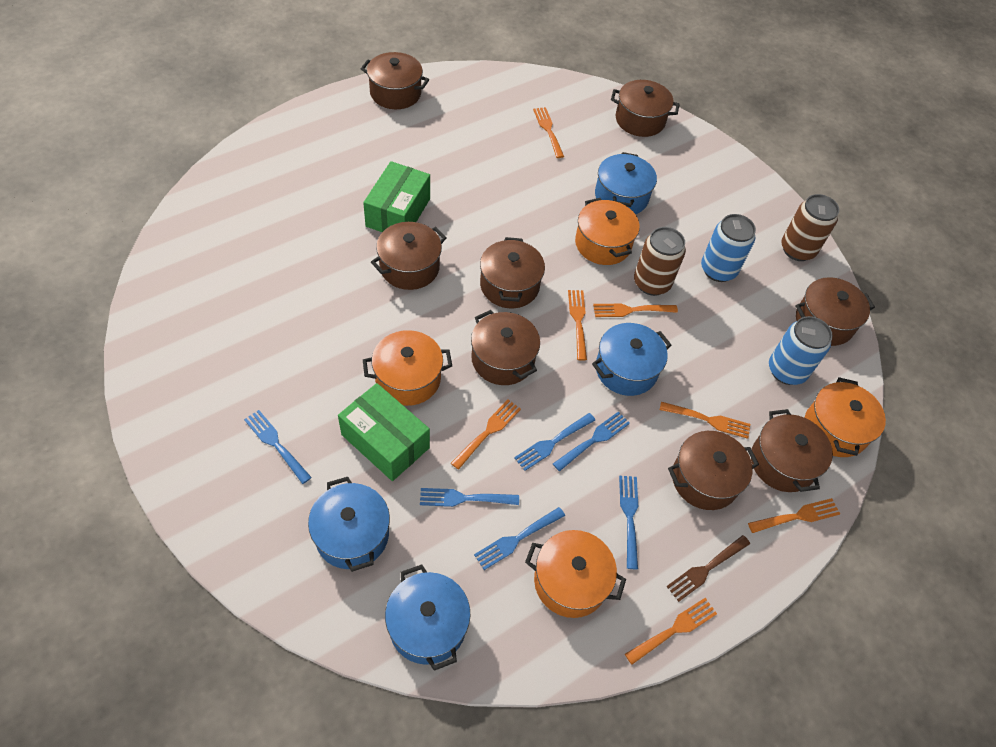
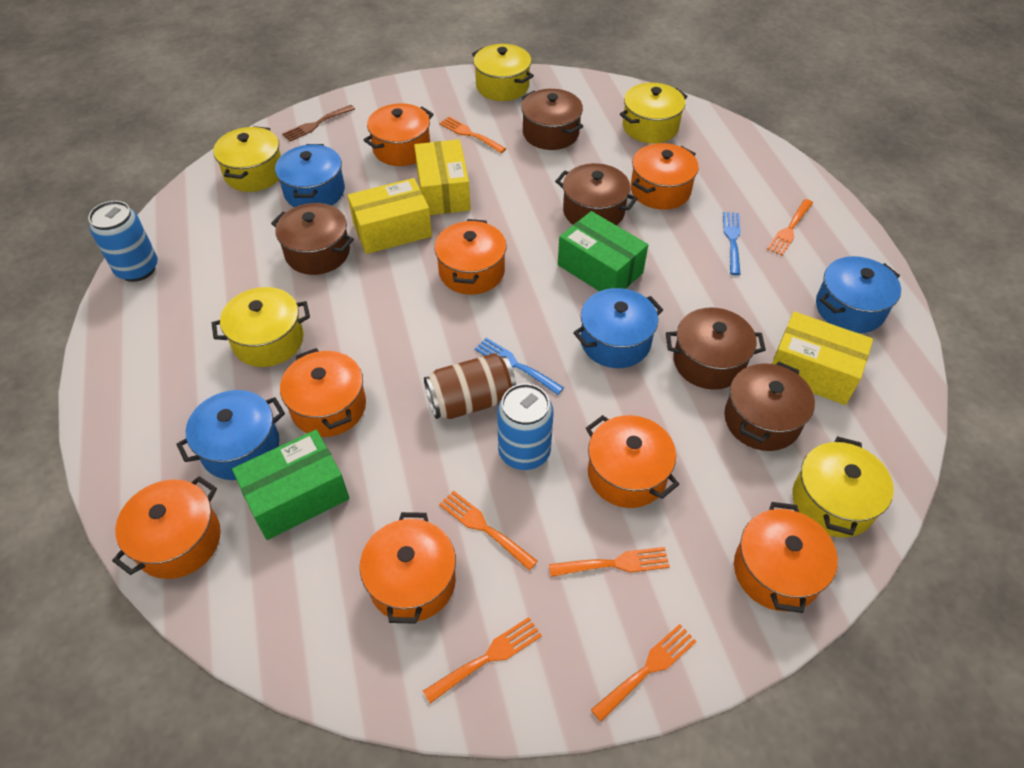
blue fork: [244,410,312,484] [420,488,519,507] [474,507,565,570] [514,413,595,471] [553,412,630,471] [619,476,638,569] = 6 -> [475,338,564,395] [723,212,741,275] = 2
brown can: [634,227,686,296] [781,194,839,261] = 2 -> [424,353,517,419] = 1
brown pot: [361,52,429,109] [371,222,446,290] [471,310,540,385] [480,237,545,308] [611,80,680,137] [668,431,759,510] [751,409,833,492] [795,277,875,346] = 8 -> [271,203,354,275] [521,89,583,150] [555,163,638,226] [666,307,766,390] [724,361,815,451] = 5
orange fork: [451,399,521,470] [533,107,564,158] [568,290,587,361] [593,303,678,317] [625,598,717,665] [660,402,750,439] [748,498,840,533] = 7 -> [423,617,542,703] [439,117,506,153] [439,490,538,570] [549,547,670,577] [591,624,697,722] [767,199,813,255] = 6
orange pot: [363,330,452,406] [525,530,626,618] [575,198,640,265] [805,377,886,457] = 4 -> [112,476,221,579] [280,348,366,437] [360,512,456,624] [364,103,434,166] [434,219,507,295] [586,415,679,508] [631,143,699,210] [734,502,838,613] = 8
yellow box: none = 0 -> [348,178,432,254] [414,139,471,215] [772,311,873,405] = 3
yellow pot: none = 0 -> [212,287,310,367] [213,126,281,192] [472,44,534,101] [620,83,688,143] [792,436,894,537] = 5

